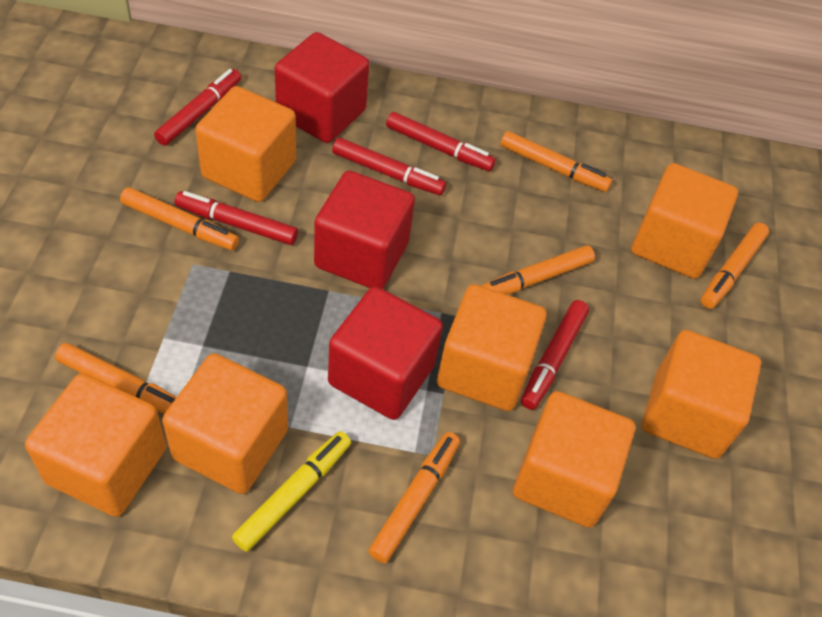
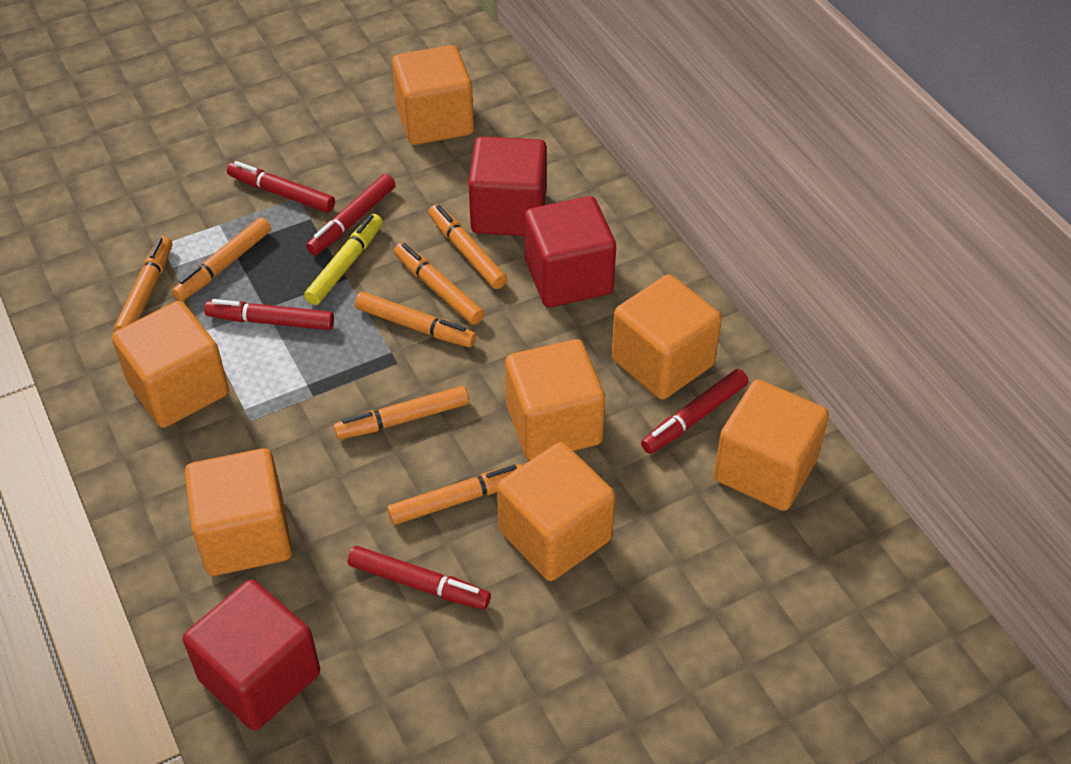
orange marker: [55,343,177,414] [120,187,239,250] [368,432,460,563] [481,245,595,295] [500,131,612,192] [701,223,769,309] = 6 -> [114,236,172,332] [172,217,271,301] [334,386,469,439] [355,292,476,347] [387,464,523,525] [394,243,484,325] [428,204,507,289] = 7

